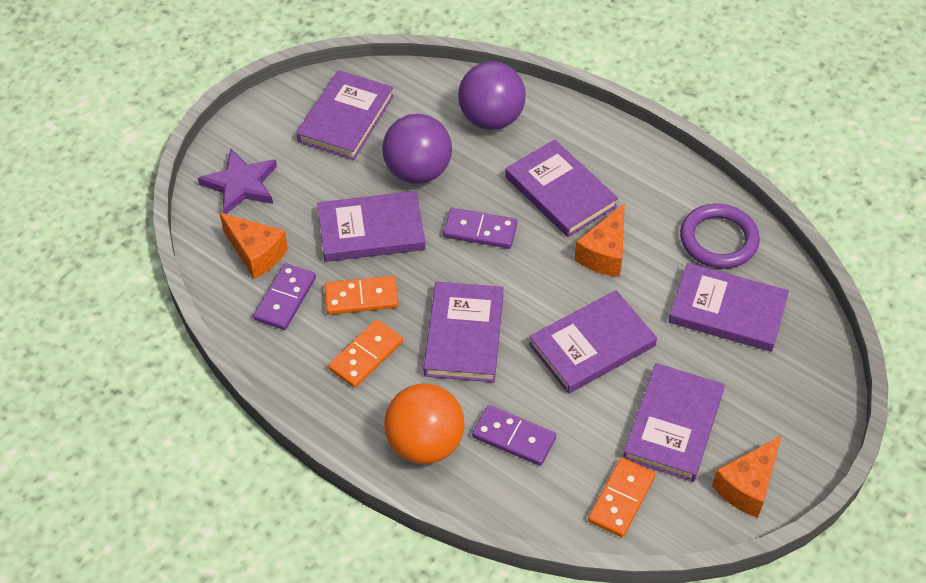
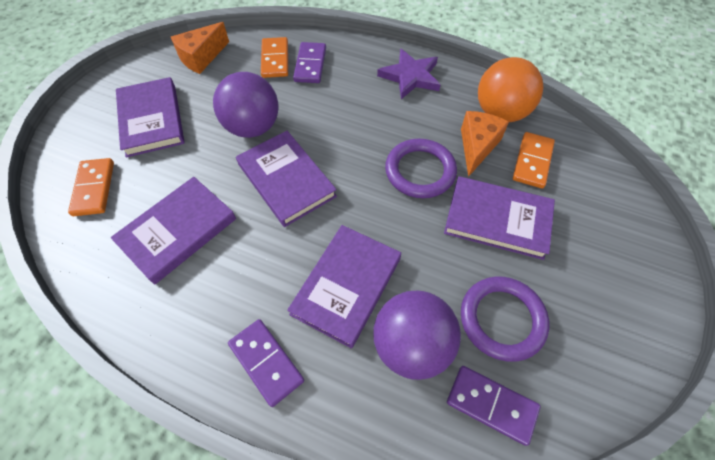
orange cheese: [220,213,288,279] [574,203,625,277] [712,435,782,518] = 3 -> [171,22,229,74] [461,111,509,177] = 2
purple book: [297,70,394,160] [317,191,425,262] [424,282,504,382] [505,140,618,237] [529,290,657,394] [623,363,725,482] [669,263,789,352] = 7 -> [111,177,236,285] [116,77,185,158] [236,131,337,227] [287,225,401,349] [444,176,555,260] = 5
purple ring: [680,204,760,269] = 1 -> [385,139,457,198] [461,277,549,362] = 2

